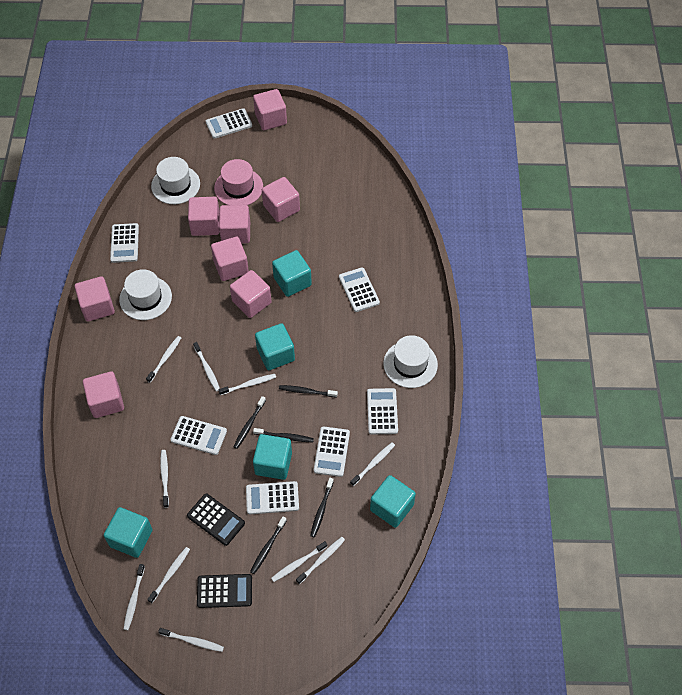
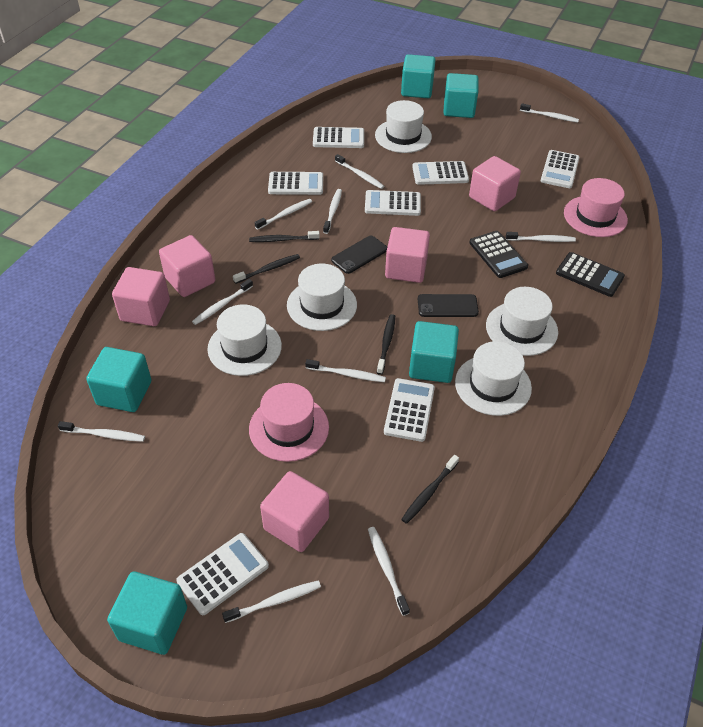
black phone: none = 0 -> [331,236,387,274] [418,294,479,317] = 2
black toothbrush: [234,396,266,449] [250,517,287,574] [253,428,314,443] [279,385,338,397] [310,478,334,537] = 5 -> [233,254,300,284] [249,231,320,242] [377,314,395,375] [401,455,459,524] = 4
pink cube: [75,276,115,322] [83,371,124,418] [188,197,220,236] [211,237,249,281] [219,205,250,243] [230,270,272,318] [253,89,287,130] [262,177,300,222] = 8 -> [112,267,170,326] [159,235,215,297] [260,471,329,552] [385,227,430,283] [469,156,521,211] = 5
pink hat: [214,159,263,205] = 1 -> [249,383,329,462] [564,178,628,237] = 2
white hat: [119,269,172,320] [151,157,200,204] [383,335,438,388] = 3 -> [207,304,282,376] [287,263,357,331] [375,100,432,153] [455,341,532,416] [486,287,558,356] = 5

